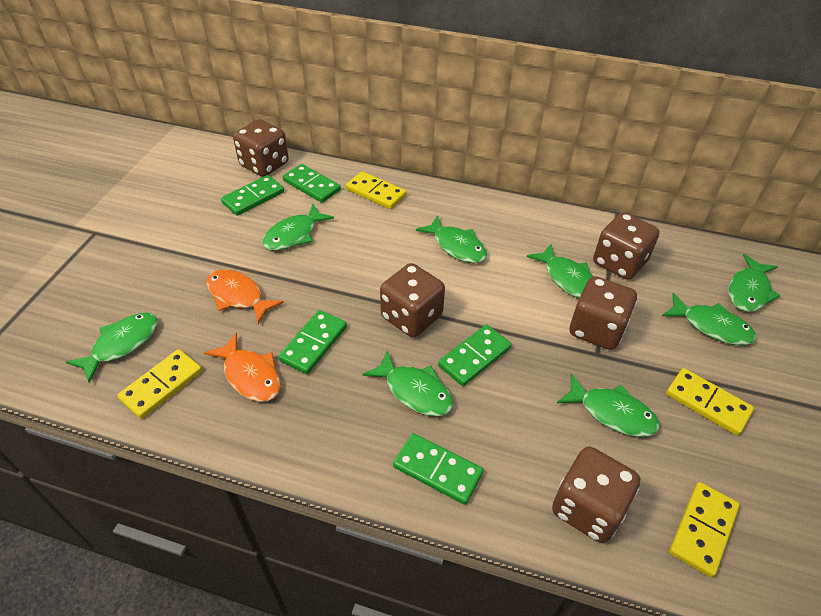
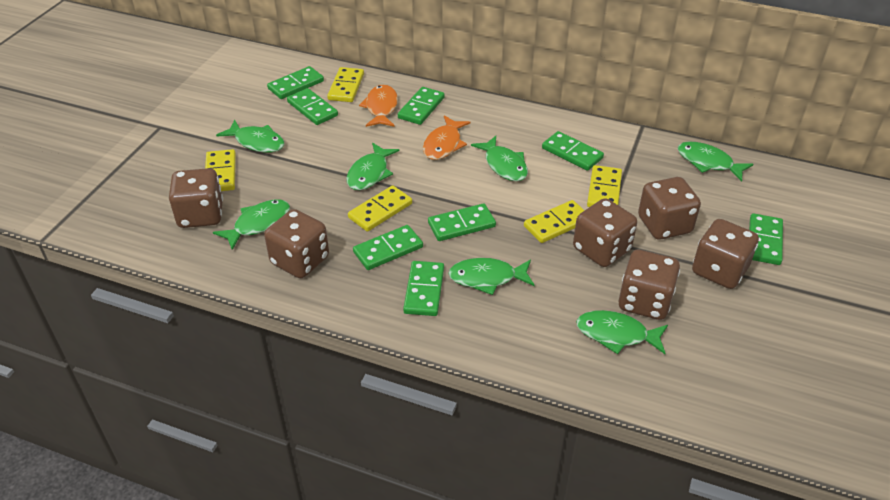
brown dice: [233,119,289,177] [380,263,445,337] [552,447,640,543] [570,276,637,350] [593,212,660,280] = 5 -> [169,168,223,228] [264,209,329,278] [573,198,637,267] [619,250,680,320] [638,177,701,240] [692,219,759,289] = 6
green domino: [221,175,284,216] [278,310,347,374] [283,164,341,203] [393,433,483,505] [438,324,512,386] = 5 -> [267,66,324,99] [287,88,338,125] [353,225,423,270] [398,87,445,125] [403,261,444,316] [428,203,496,241] [542,131,604,171] [749,213,783,265] = 8
green fish: [66,313,158,383] [263,204,334,251] [363,351,453,416] [416,215,487,263] [527,244,593,298] [557,374,659,437] [662,293,756,345] [728,254,781,312] = 8 -> [213,199,290,250] [216,120,285,153] [346,143,399,190] [448,258,535,295] [471,136,528,181] [576,310,668,354] [677,142,753,182] = 7
yellow domino: [117,349,202,419] [346,171,406,209] [666,368,754,436] [669,482,740,577] = 4 -> [205,149,236,191] [327,67,364,102] [348,185,412,232] [524,200,585,243] [587,165,622,207] = 5

